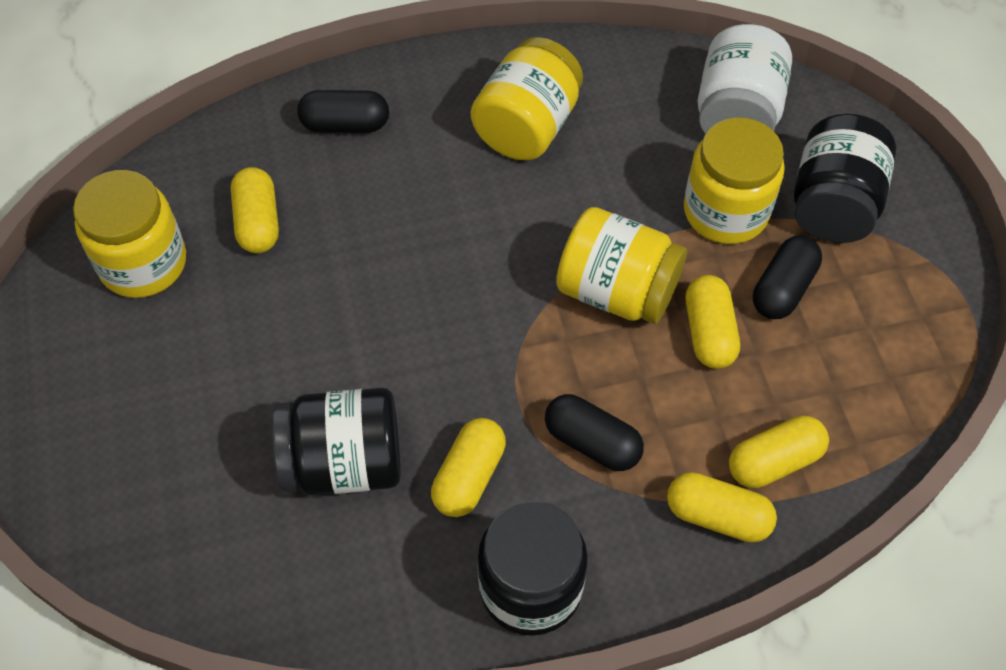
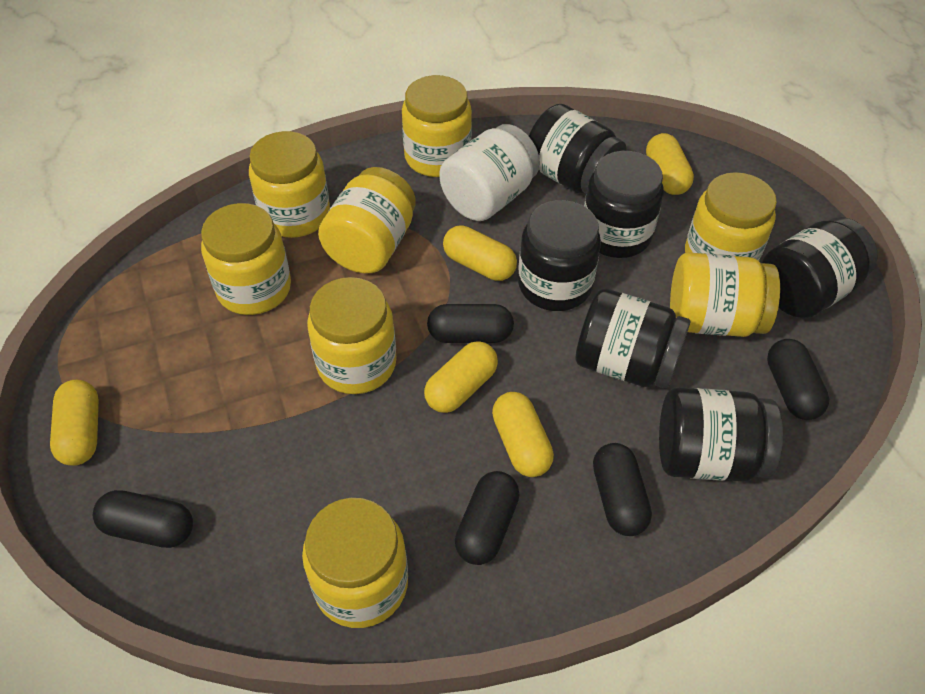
black capsule: [297,90,389,133] [545,394,644,471] [753,236,822,319] = 3 -> [93,490,193,548] [427,304,514,343] [455,471,519,565] [593,443,652,536] [767,339,829,420] = 5
black jar: [272,388,400,496] [477,501,588,636] [794,114,896,243] = 3 -> [518,200,601,311] [529,104,626,194] [575,288,690,389] [584,151,664,258] [659,387,783,482] [762,217,878,318] = 6
yellow jar: [73,170,186,298] [471,37,583,160] [556,207,687,324] [684,118,785,244] = 4 -> [201,203,291,315] [249,131,330,238] [302,498,408,628] [307,277,397,394] [318,167,416,273] [402,75,472,177] [670,252,780,337] [685,172,777,261] = 8

